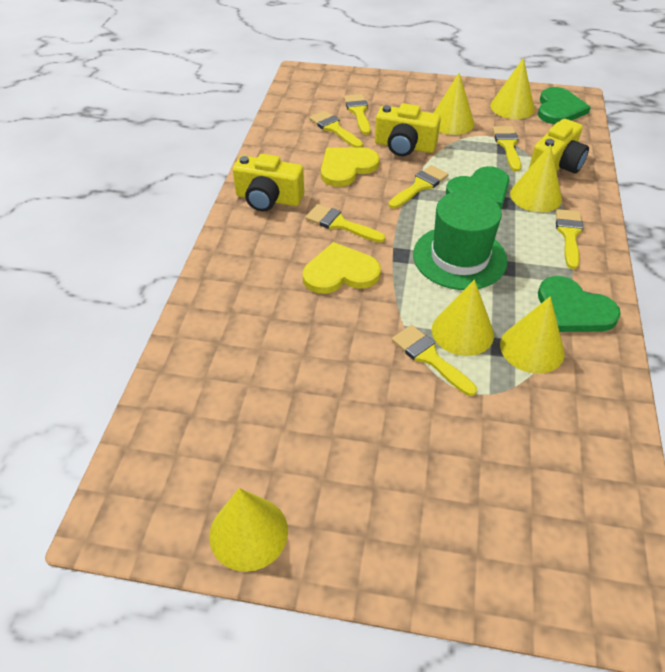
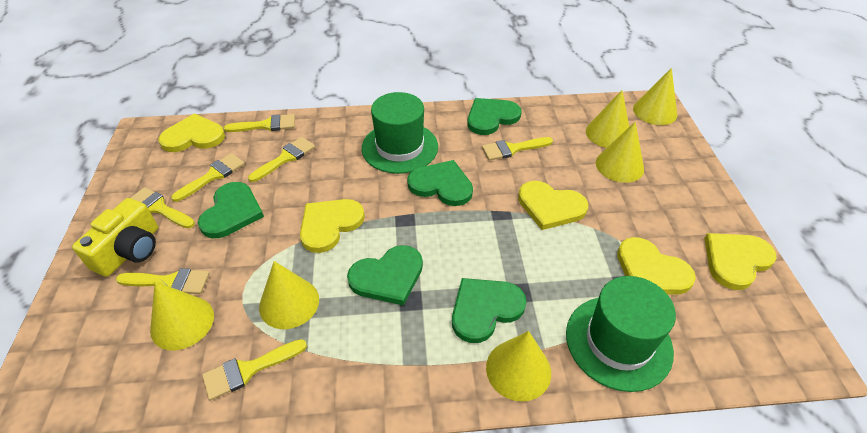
green hat: [413,191,508,290] = 1 -> [362,92,438,174] [566,276,676,392] = 2
green heart: [446,166,509,209] [538,87,591,124] [538,276,621,332] = 3 -> [198,182,264,238] [347,245,423,306] [407,160,473,206] [452,278,527,343] [467,98,522,135] = 5
yellow camera: [233,154,304,212] [375,103,441,156] [529,119,589,174] = 3 -> [72,198,158,277] = 1
yellow heart: [303,242,381,294] [321,147,380,187] = 2 -> [159,114,225,152] [300,199,365,253] [518,181,588,230] [617,237,696,295] [704,233,777,290] = 5

